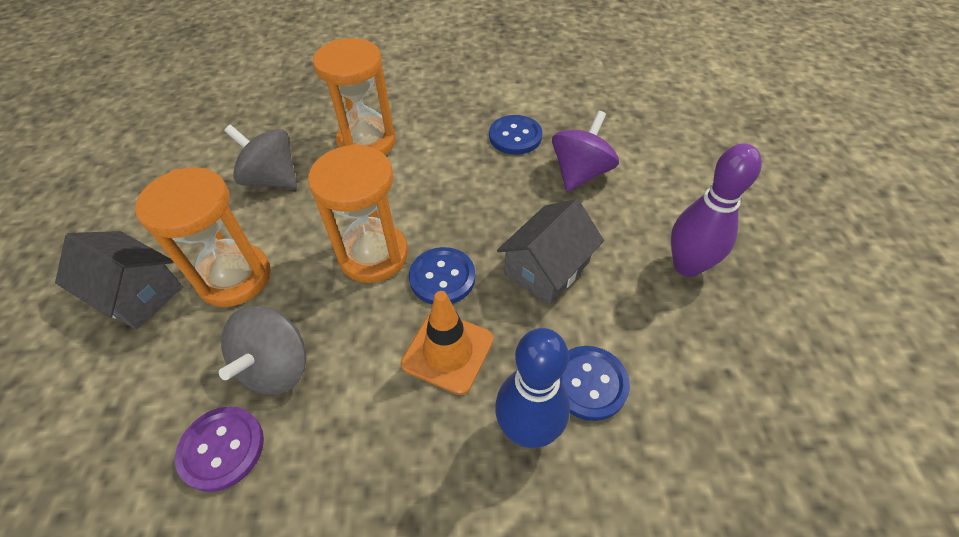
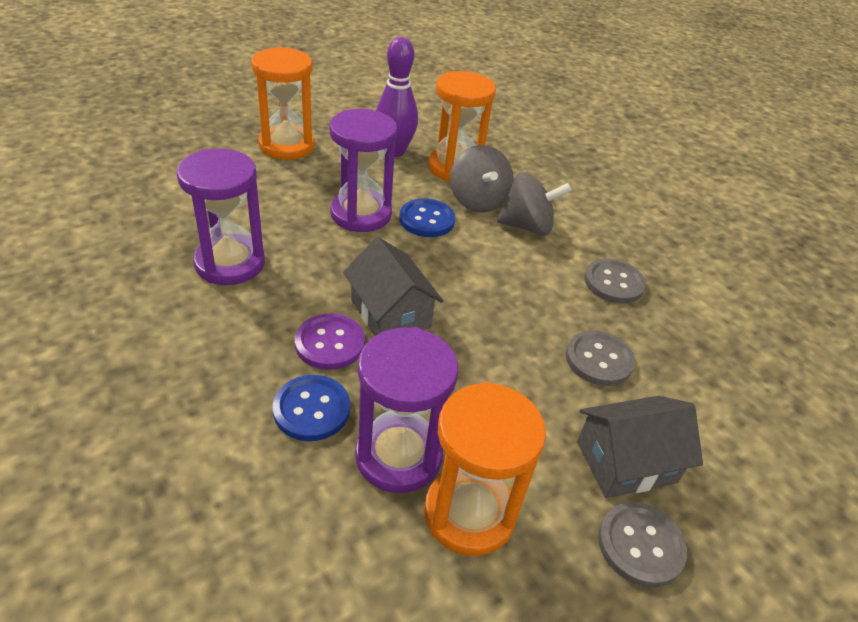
blue bowling pin: [495,328,570,448] = 1 -> none = 0
blue button: [409,247,475,305] [489,115,542,155] [560,346,630,421] = 3 -> [273,375,350,441] [399,198,455,237] = 2
grey button: none = 0 -> [566,330,635,386] [584,259,646,304] [598,502,687,588] = 3
orange traffic cone: [401,291,494,395] = 1 -> none = 0
purple hourglass: none = 0 -> [177,149,265,285] [330,109,397,232] [355,327,458,493] = 3
purple spinning top: [552,111,619,192] = 1 -> none = 0

